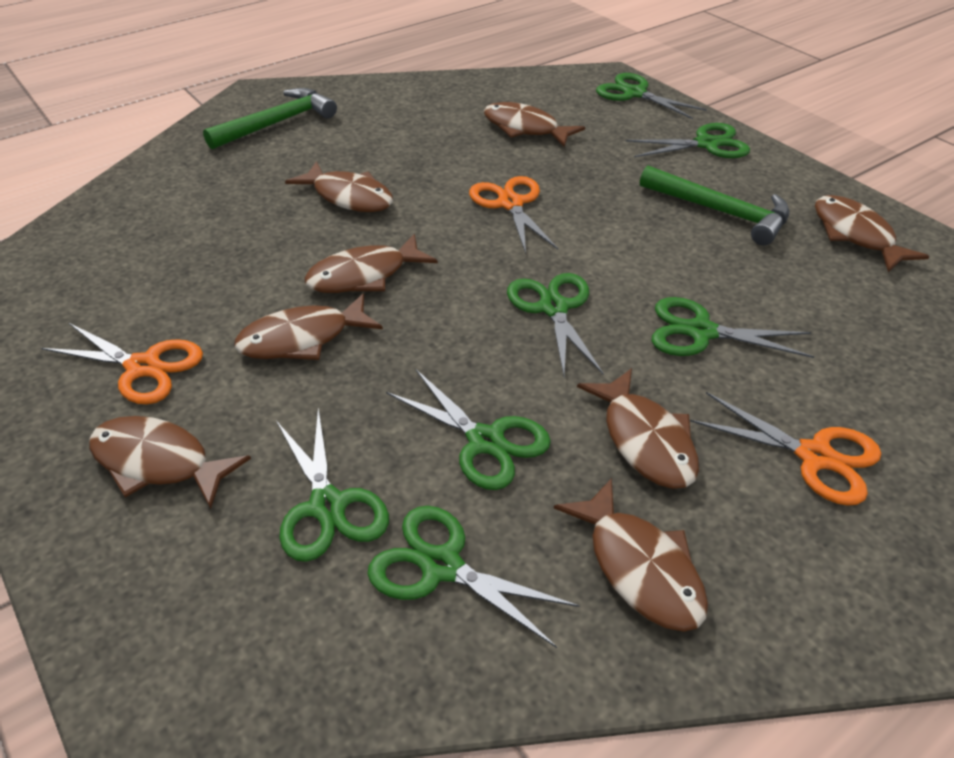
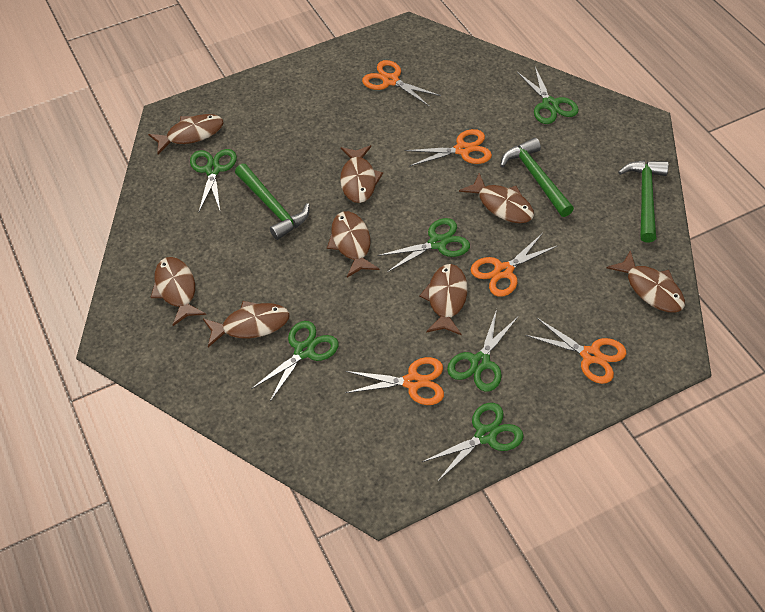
green hammer: [203,88,337,149] [640,166,789,245] = 2 -> [235,164,309,240] [500,137,574,217] [618,160,669,243] = 3
green scissors: [276,408,389,562] [368,506,580,648] [386,369,551,490] [507,273,604,375] [596,73,707,119] [625,123,750,158] [652,297,814,358] = 7 -> [190,149,237,212] [251,321,339,402] [377,218,470,272] [422,403,524,482] [447,309,518,392] [517,67,579,124] = 6
orange scissors: [41,322,203,404] [469,176,558,254] [690,392,881,506] = 3 -> [345,357,444,405] [362,60,441,107] [405,129,492,166] [471,233,557,297] [525,317,626,384] = 5

